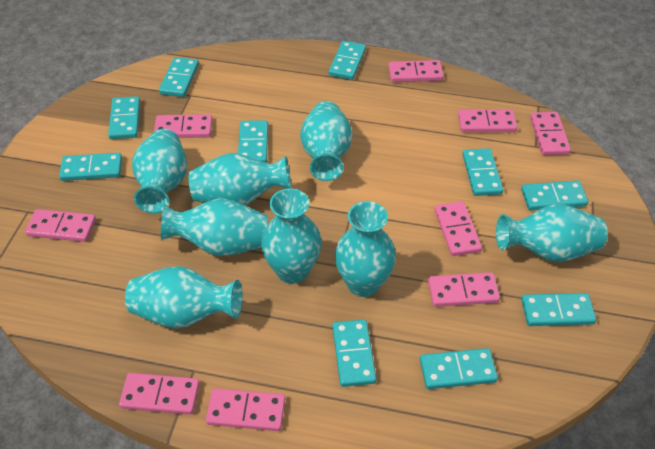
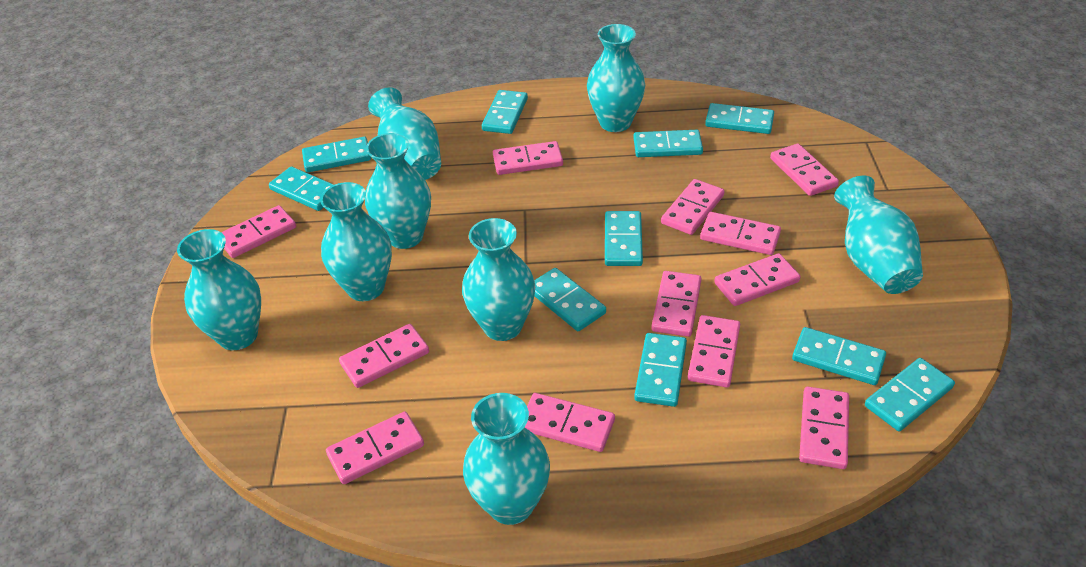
pink domino: [25,209,96,242] [119,373,200,415] [154,114,212,138] [206,388,285,431] [388,60,444,82] [428,272,500,307] [434,201,482,256] [458,109,517,132] [530,112,571,155] = 9 -> [221,205,296,258] [326,411,424,484] [339,324,429,388] [493,141,563,175] [525,393,615,452] [651,271,701,337] [661,179,725,235] [688,315,740,388] [700,212,781,255] [714,253,800,306] [770,144,839,196] [799,387,849,469] = 12

